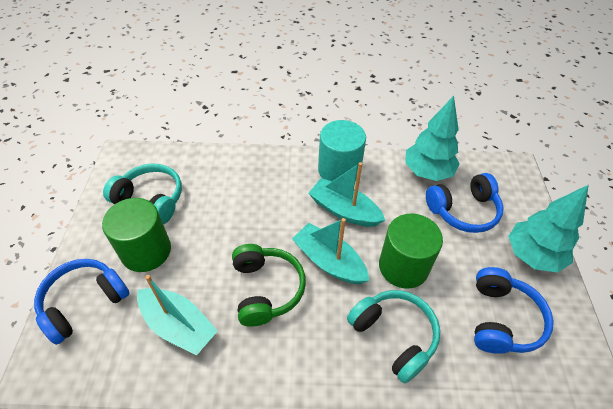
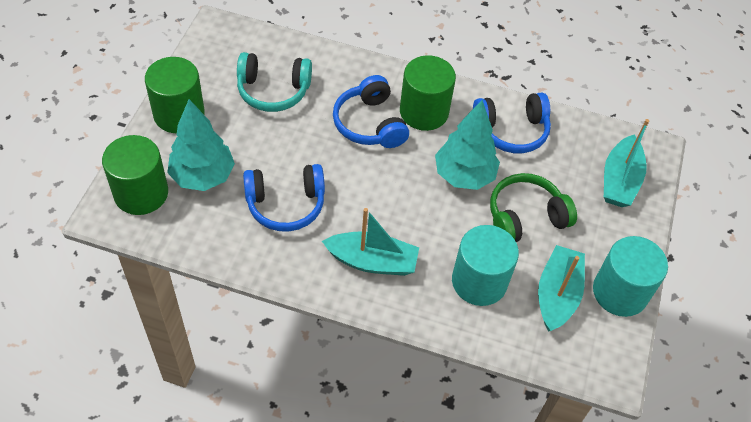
green cylinder: [102,198,171,272] [379,213,443,289] = 2 -> [102,135,168,215] [145,57,205,133] [400,55,456,131] = 3
turquoise cylinder: [318,120,366,181] = 1 -> [452,225,519,306] [593,236,668,317] = 2
turquoise headphones: [103,164,182,224] [347,290,440,383] = 2 -> [237,52,312,112] = 1

